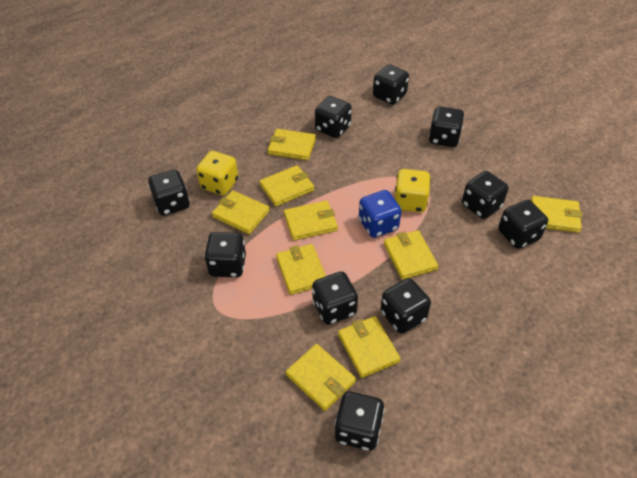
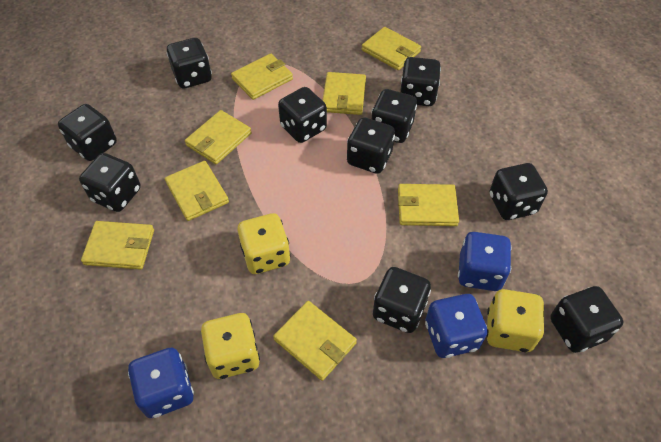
blue dice: [359,190,401,238] = 1 -> [128,348,194,418] [425,294,488,358] [458,232,512,291] = 3
yellow dice: [196,151,238,196] [394,169,431,212] = 2 -> [201,313,260,379] [237,213,291,274] [486,289,544,352] = 3
yellow wallet: [212,190,270,234] [259,165,314,207] [268,129,316,160] [276,244,326,295] [284,201,338,241] [286,344,356,411] [338,316,401,378] [384,230,438,280] [531,196,582,233] = 9 -> [81,221,154,270] [165,161,229,221] [185,110,252,164] [231,54,293,100] [273,301,357,381] [322,72,366,115] [362,27,421,70] [398,184,459,226] = 8

